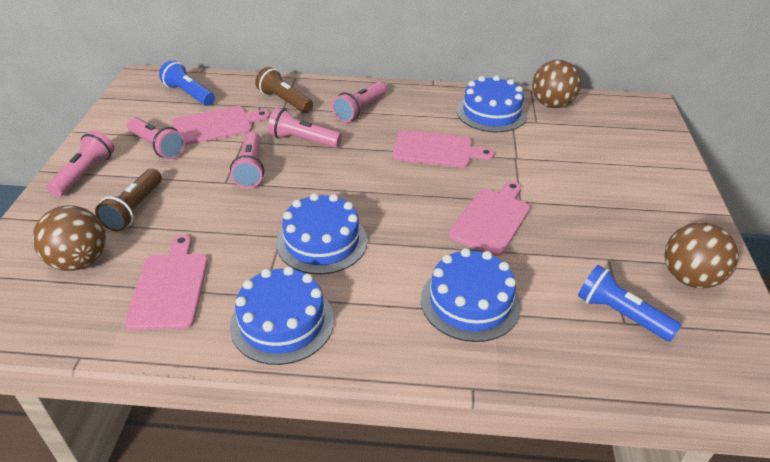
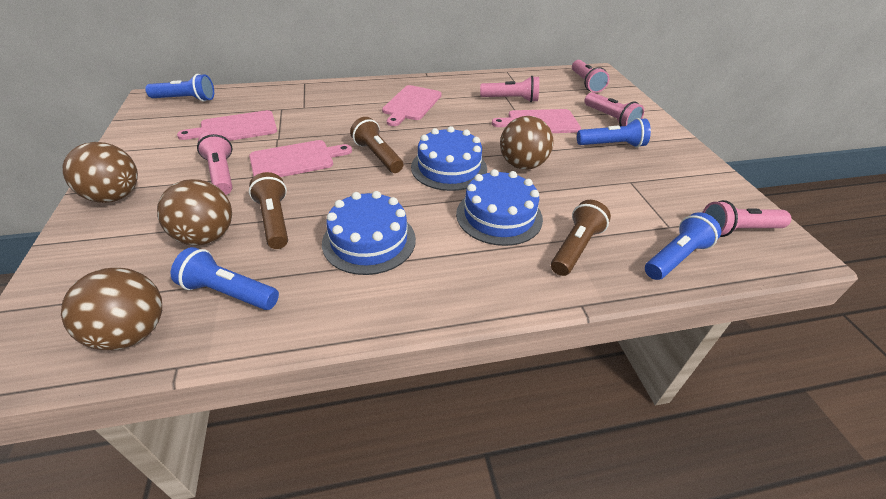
blue cake: [230,266,334,365] [276,193,367,274] [421,248,521,342] [457,75,527,132] = 4 -> [322,191,416,275] [411,126,487,191] [456,169,543,246] = 3
blue flashlight: [159,60,215,106] [578,265,681,342] = 2 -> [145,74,214,102] [171,247,279,310] [577,118,651,148] [645,212,721,280] = 4
brown ball: [33,205,106,271] [532,60,581,108] [665,222,739,288] = 3 -> [61,267,162,350] [62,142,138,203] [157,179,232,246] [500,116,553,170] = 4
brown flashlight: [95,169,162,232] [255,67,313,113] = 2 -> [249,172,288,249] [350,117,403,173] [551,200,611,276] = 3

